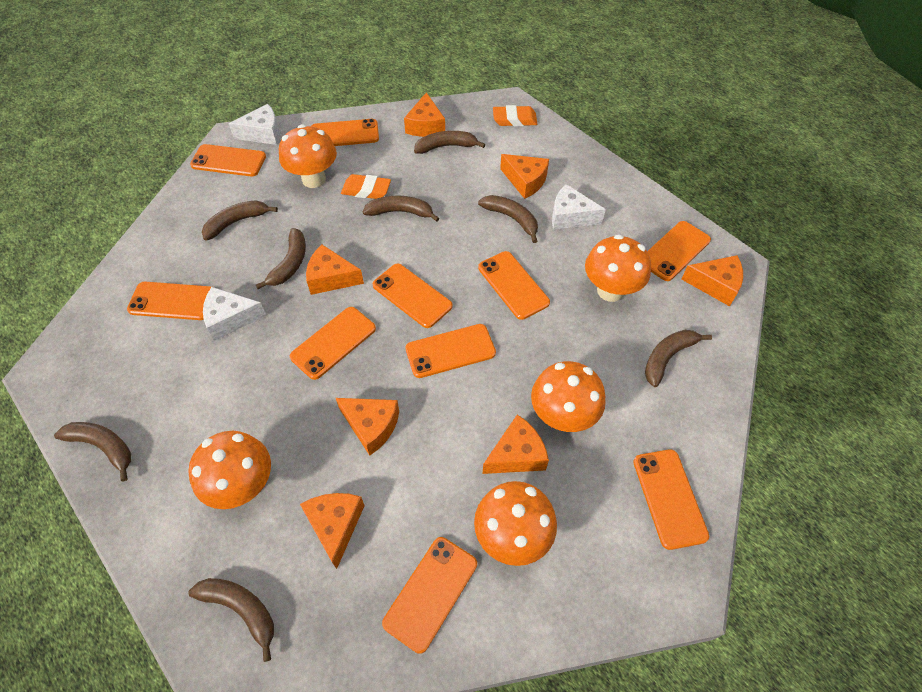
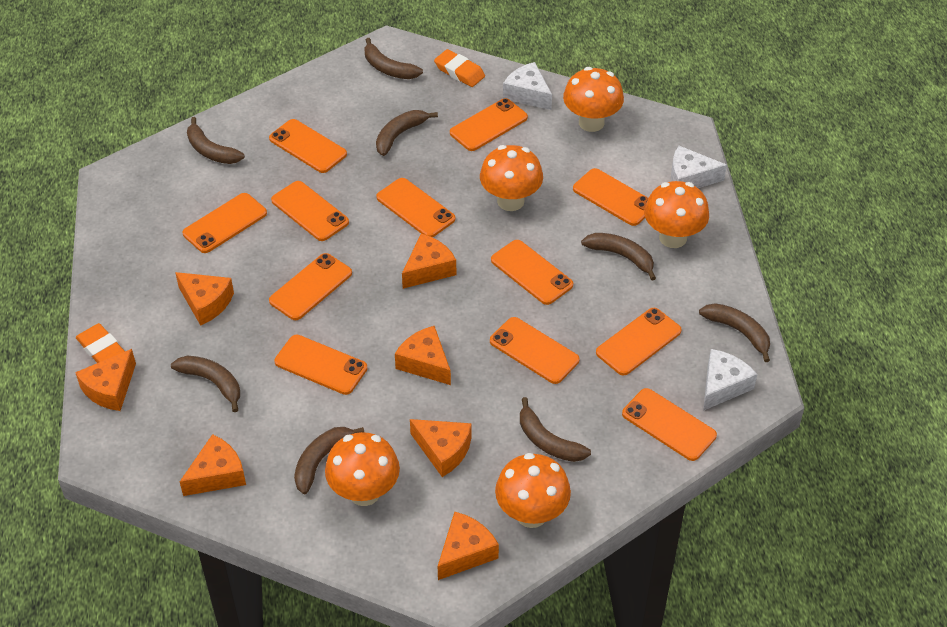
orange phone: [127,282,211,320] [190,144,266,176] [290,307,376,380] [311,119,379,146] [373,264,452,328] [382,537,477,654] [405,324,496,378] [478,251,550,320] [633,449,709,550] [647,221,711,281] = 10 -> [182,193,267,253] [269,119,347,173] [269,253,352,320] [271,181,349,241] [274,335,367,395] [376,178,455,237] [450,98,528,151] [490,317,580,384] [491,240,573,305] [573,168,648,226] [596,308,682,376] [622,388,717,461] = 12

